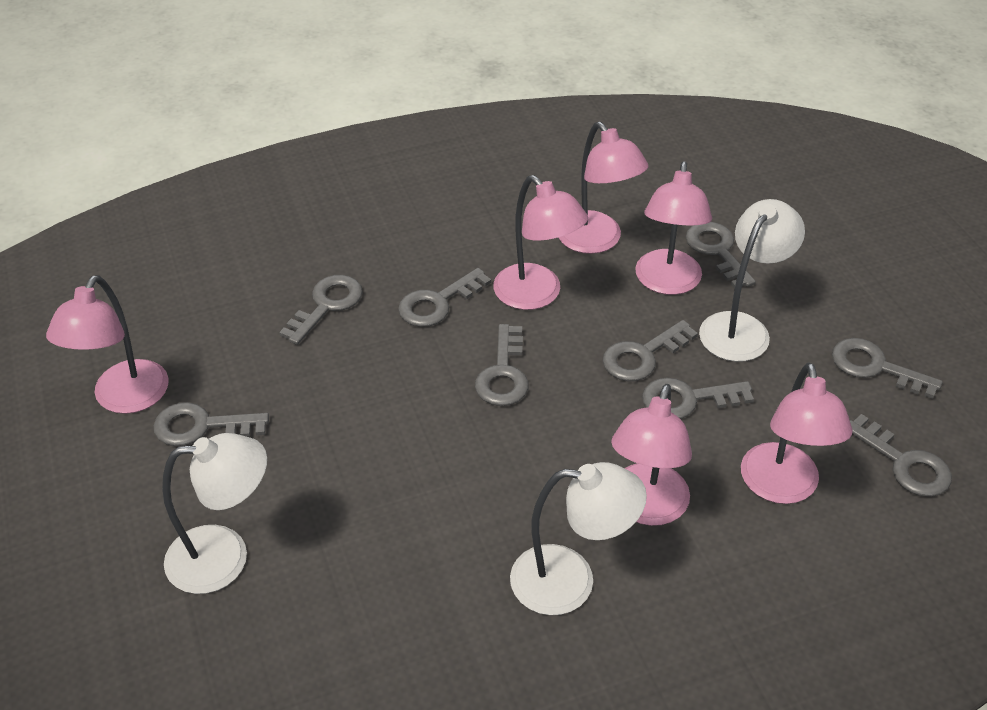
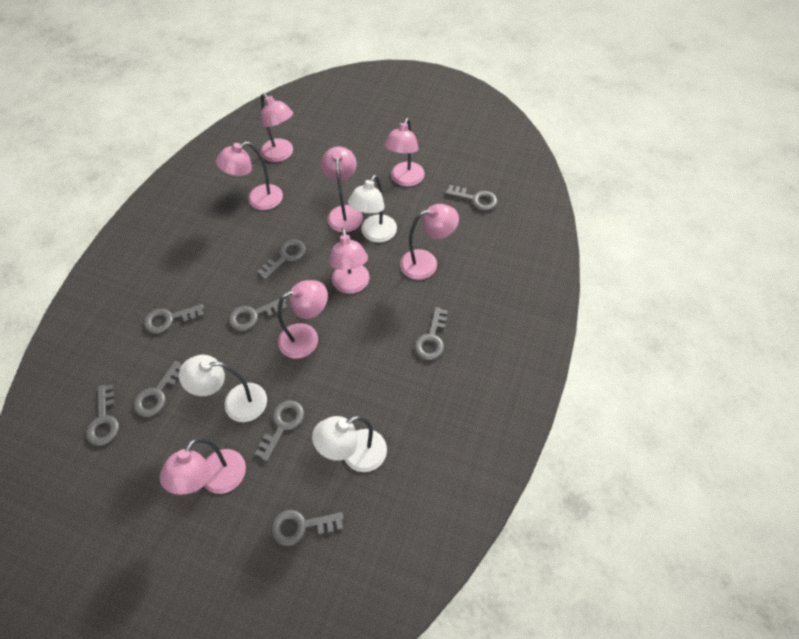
pink lamp: [46,275,169,414] [493,175,588,310] [558,122,649,254] [611,384,692,526] [635,161,712,295] [741,362,853,504] = 6 -> [160,438,246,495] [216,142,283,210] [261,93,293,162] [278,280,328,359] [321,146,363,232] [329,228,369,294] [384,118,425,187] [400,204,459,280] = 8

